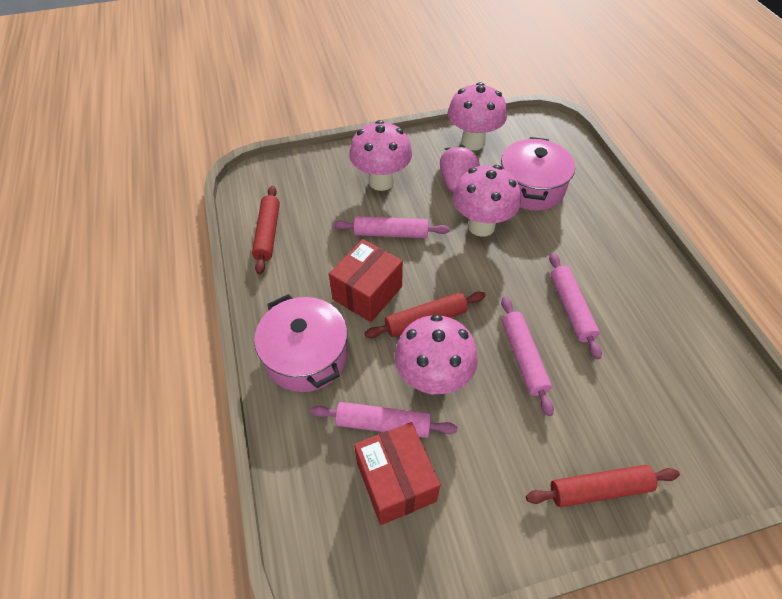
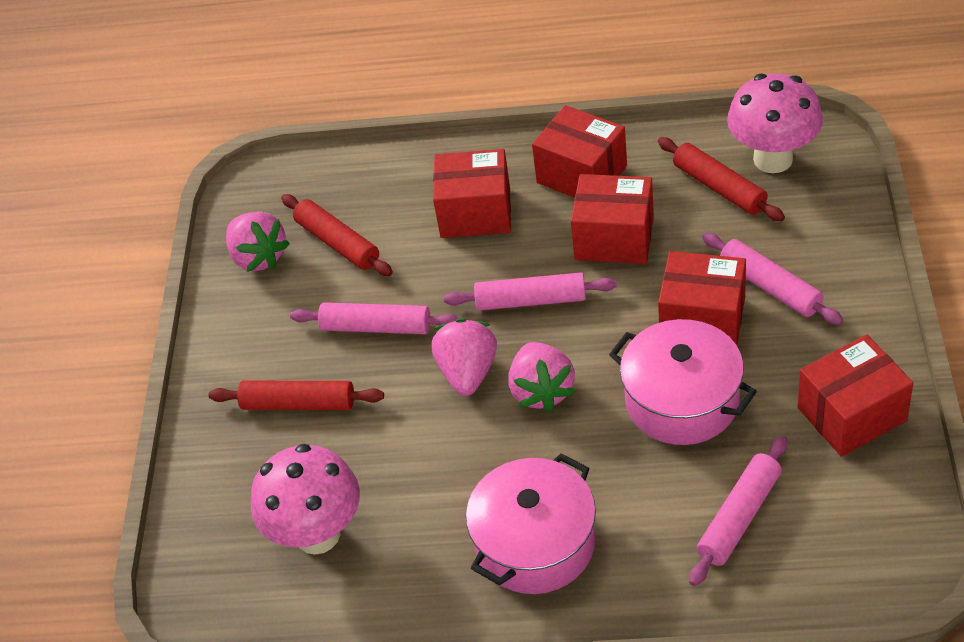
pink mushroom: [349,120,412,191] [395,314,478,395] [448,82,507,150] [453,165,521,237] = 4 -> [251,444,360,555] [727,73,823,173] = 2
pink strawberry: [440,145,480,192] = 1 -> [226,212,290,272] [431,318,497,396] [508,342,575,412] = 3
red box: [329,239,403,322] [354,422,440,525] = 2 -> [433,149,511,238] [532,105,627,198] [571,174,654,264] [658,251,746,345] [798,334,913,457] = 5

